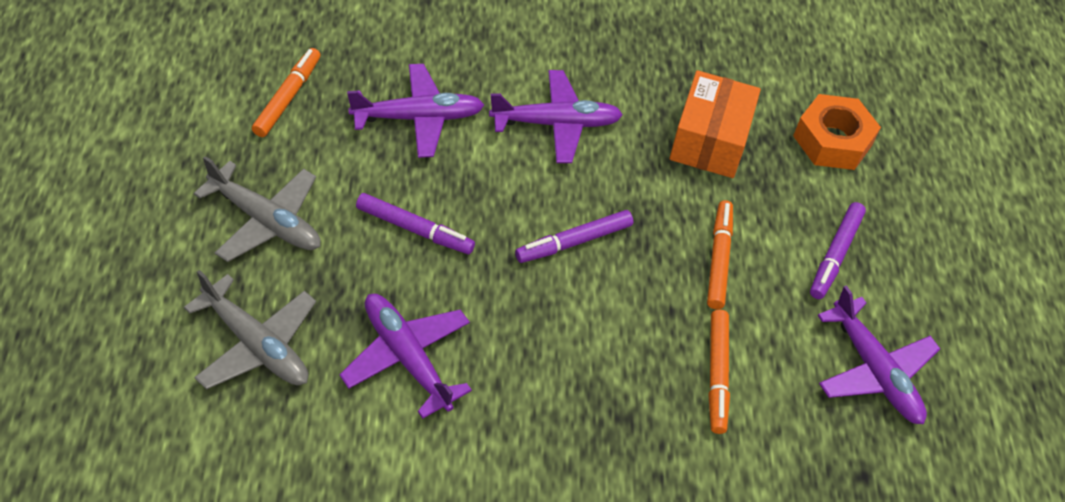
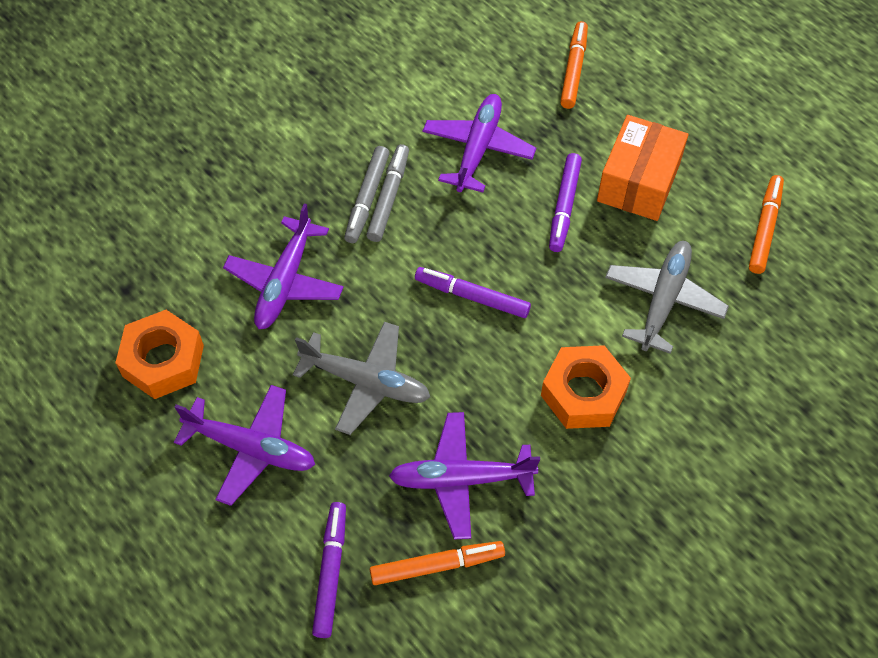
grey marker: none = 0 -> [344,146,389,243] [366,144,409,242] = 2
orange nut: [793,94,881,170] = 1 -> [115,310,204,399] [541,345,631,429] = 2

